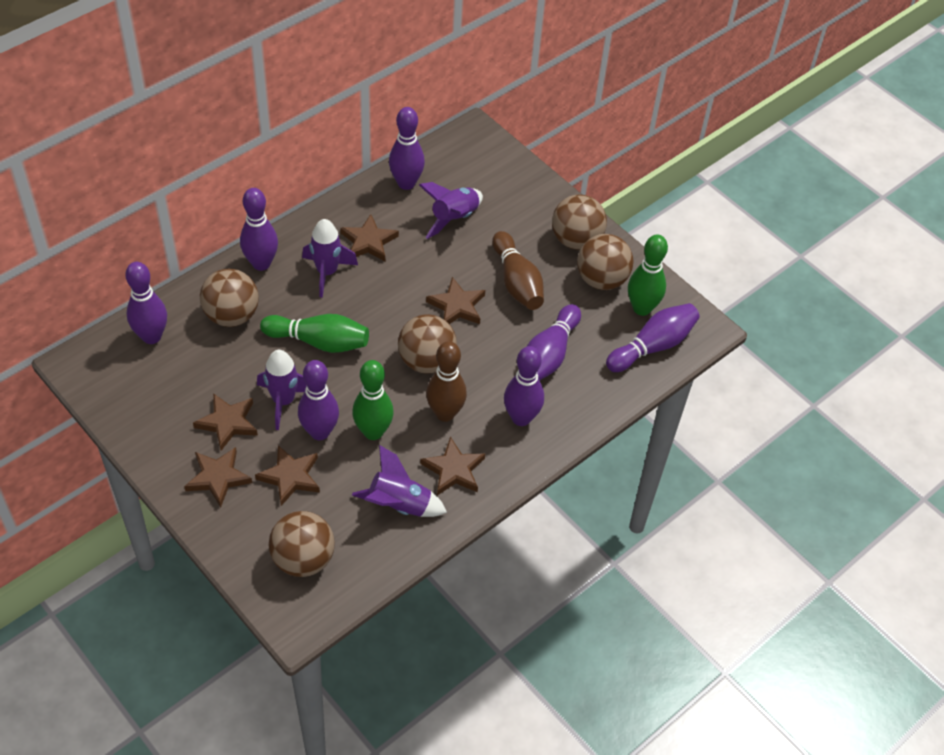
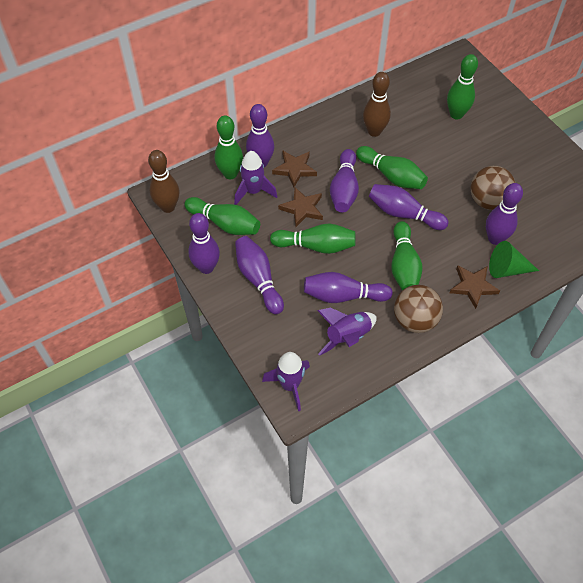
brown ball: [200,269,259,327] [269,511,335,577] [398,314,457,374] [552,195,607,250] [577,234,633,290] = 5 -> [394,285,443,333] [471,166,515,210] = 2
brown star: [184,447,252,508] [193,393,258,451] [255,445,320,506] [340,214,399,261] [420,437,485,495] [426,277,485,324] = 6 -> [272,150,317,188] [278,187,323,227] [450,265,500,309] = 3
green bowling pin: [260,314,369,353] [352,360,394,440] [628,234,668,316] = 3 -> [184,197,260,235] [214,115,243,179] [270,223,356,254] [356,146,428,189] [391,221,423,291] [447,54,478,119] = 6
green cone: none = 0 -> [489,241,539,278] = 1
purple rocket: [257,350,307,430] [302,219,358,298] [352,445,447,517] [419,182,483,239] = 4 -> [234,151,277,205] [262,352,310,411] [317,308,377,356] = 3

